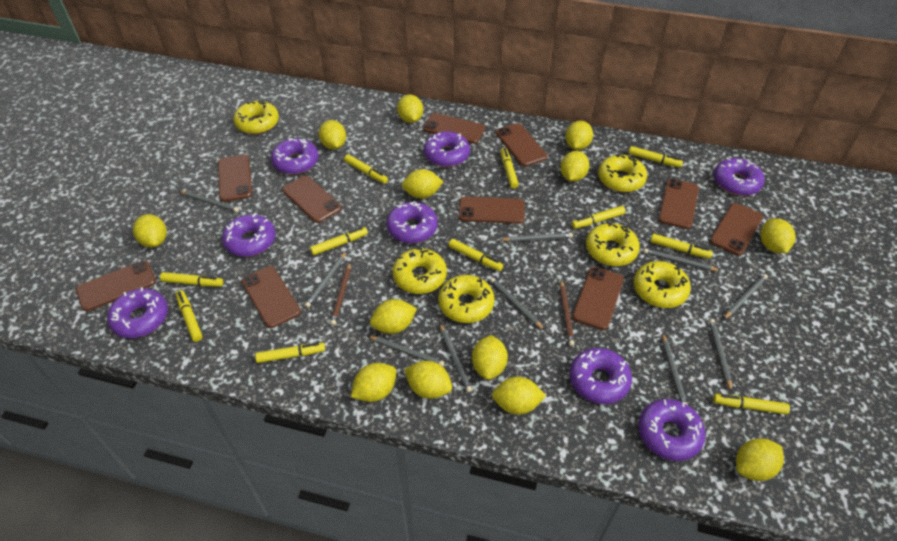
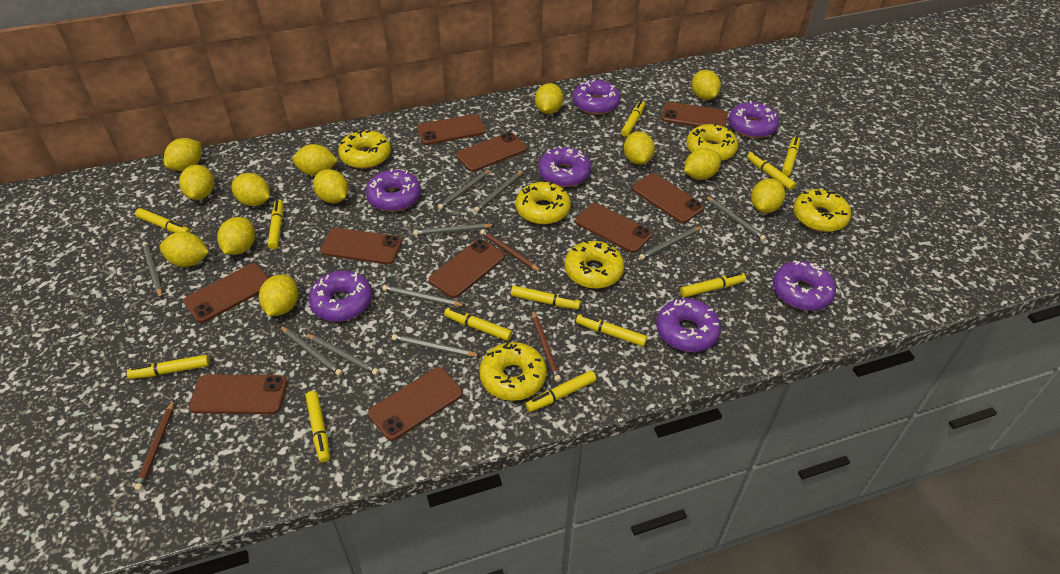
brown pencil: [330,263,351,325] [560,280,575,346] = 2 -> [134,400,174,491] [480,229,541,272] [532,310,561,382] = 3
purple donut: [107,287,168,338] [222,213,275,257] [271,138,319,175] [386,201,437,243] [424,131,470,167] [570,348,632,404] [638,399,706,461] [714,158,764,196] = 8 -> [309,271,372,322] [366,168,421,212] [538,146,591,187] [573,80,620,115] [656,298,721,352] [729,101,779,138] [773,260,836,311] = 7
yellow marker: [160,272,223,287] [176,290,203,342] [255,342,325,363] [310,227,368,255] [344,154,388,184] [448,239,503,271] [500,148,519,189] [572,206,626,229] [629,146,683,168] [650,234,713,259] [713,394,790,415] = 11 -> [127,355,210,379] [135,208,191,233] [268,200,283,249] [306,391,330,463] [444,308,512,341] [511,286,581,309] [526,370,596,412] [576,314,647,347] [621,100,645,137] [680,272,746,298] [747,152,796,190] [782,136,800,176] = 12

